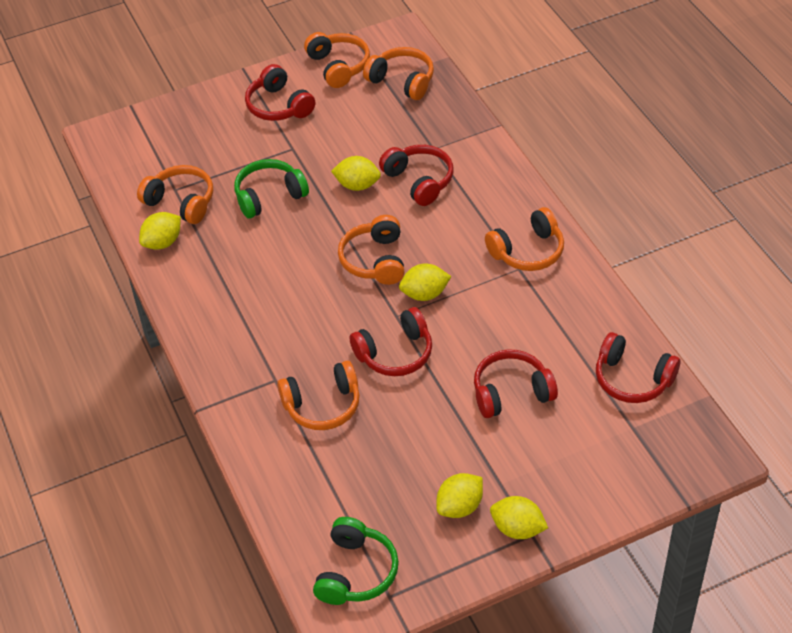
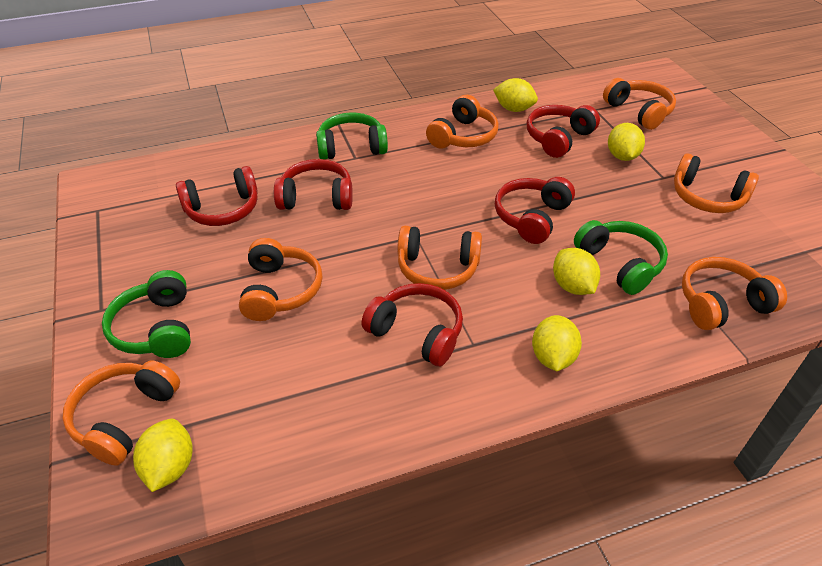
green headphones: [234,159,309,219] [313,517,399,605] = 2 -> [102,270,191,358] [316,113,388,160] [574,220,668,295] = 3
orange headphones: [137,165,213,224] [277,361,360,430] [304,32,370,88] [338,215,404,285] [363,47,434,100] [485,207,564,271] = 6 -> [62,360,180,466] [239,238,323,321] [397,226,482,290] [426,95,499,149] [603,78,676,130] [674,153,759,213] [682,257,787,330] = 7

